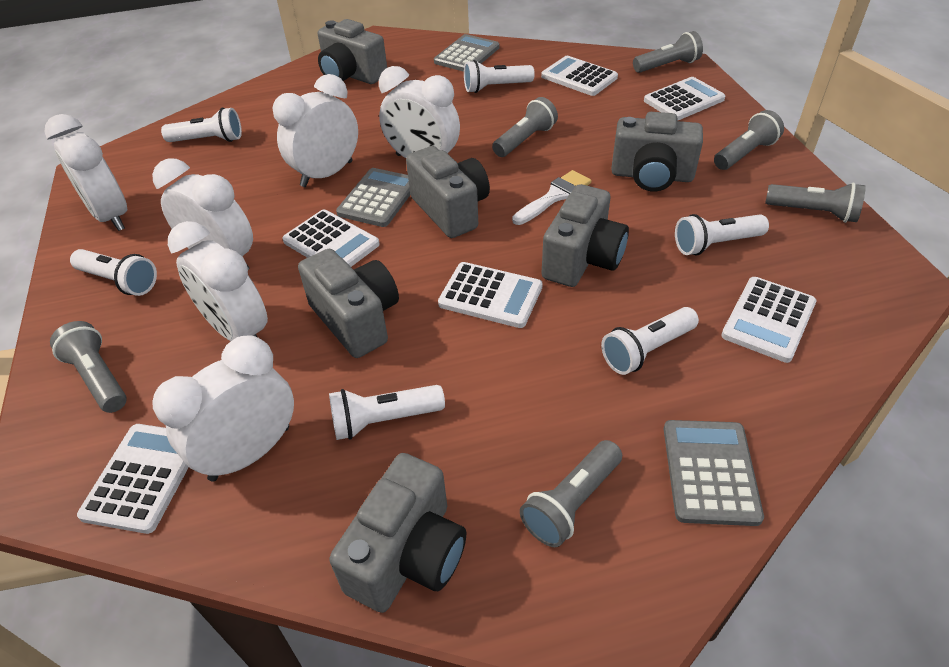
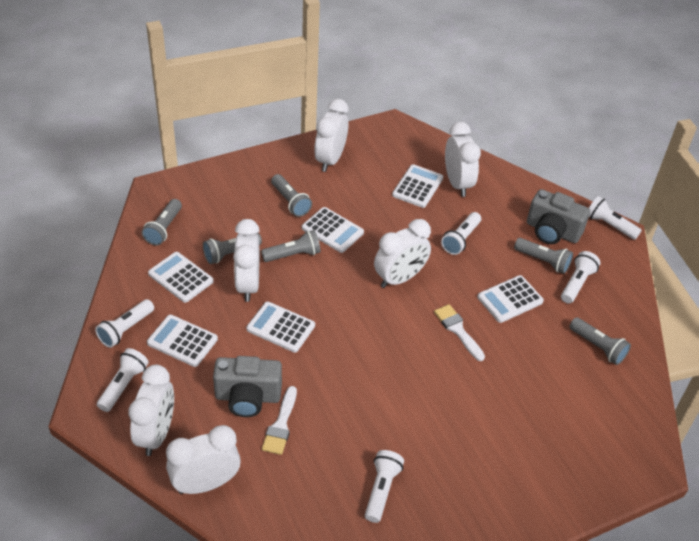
grey calculator: [336,168,410,227] [434,34,500,72] [664,420,764,526] = 3 -> none = 0
grey camera: [298,249,399,358] [318,19,387,84] [329,453,466,613] [406,146,490,238] [541,184,629,287] [611,112,703,192] = 6 -> [213,356,282,417] [527,189,590,244] = 2
white brush: [512,170,591,225] = 1 -> [262,386,297,455] [434,304,485,361] = 2

